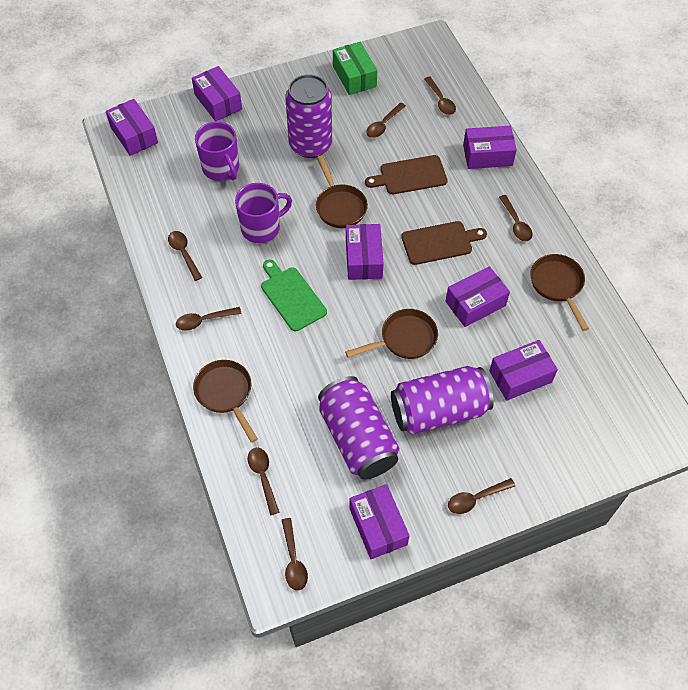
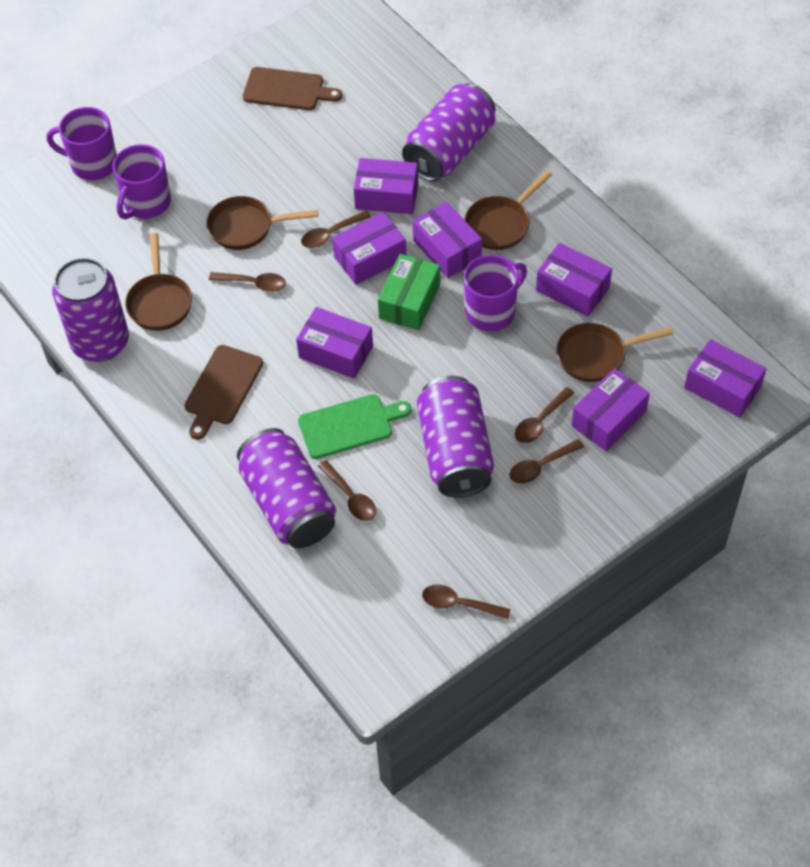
brown spoon: [168,231,202,281] [176,307,242,331] [248,447,280,515] [282,518,308,591] [366,103,406,138] [424,77,456,115] [448,478,515,514] [499,195,533,241] = 8 -> [209,272,286,292] [301,211,371,248] [318,460,376,521] [422,584,511,619] [510,439,584,484] [515,387,574,443] = 6
purple can: [285,74,332,158] [318,376,400,479] [391,366,494,435] = 3 -> [52,258,129,362] [237,428,336,548] [402,83,496,182] [417,376,494,498] = 4
purple mug: [195,122,239,181] [235,183,292,243] = 2 -> [46,107,117,180] [113,144,171,220] [464,255,527,332] = 3

